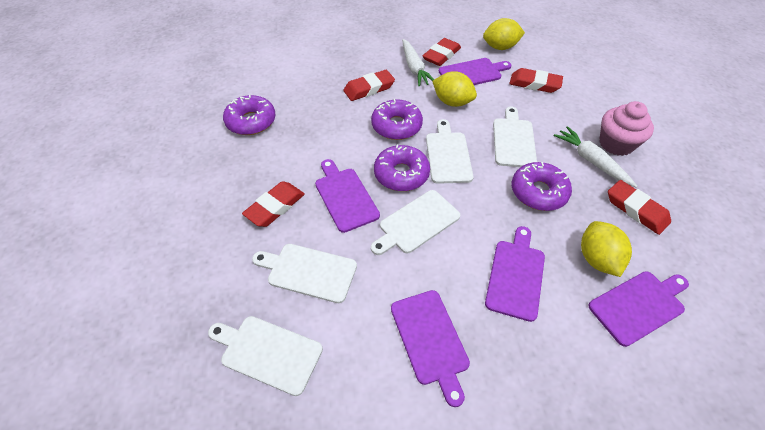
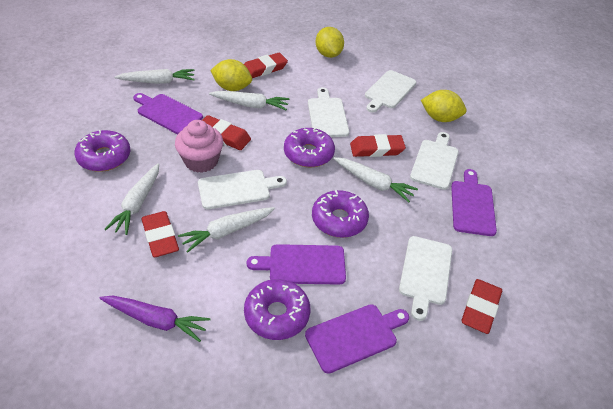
purple carrot: none = 0 -> [100,296,211,342] = 1
purple cutting board: [315,159,380,233] [391,290,470,407] [439,58,511,85] [485,226,545,322] [588,271,689,347] = 5 -> [133,93,203,134] [247,244,346,285] [305,304,409,374] [451,169,497,236] = 4
white carrot: [402,39,434,87] [553,126,637,188] = 2 -> [105,163,159,235] [114,69,195,84] [178,207,275,253] [209,91,290,110] [333,157,418,202] = 5

